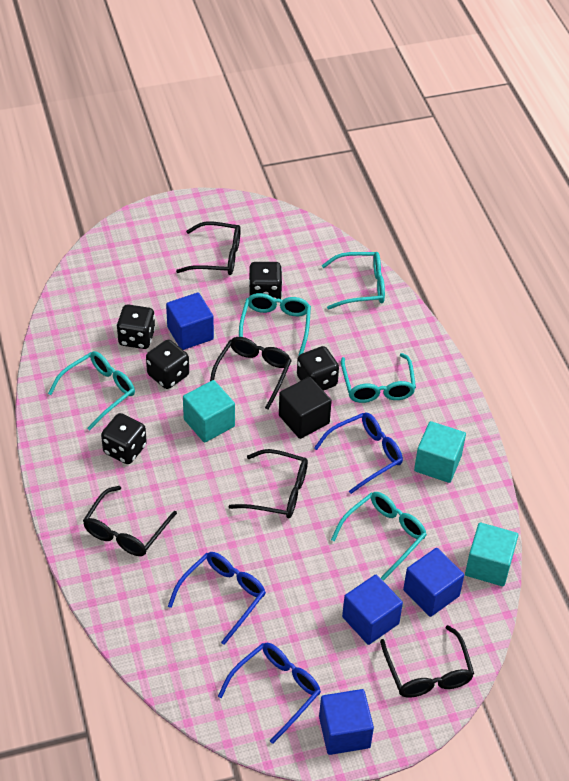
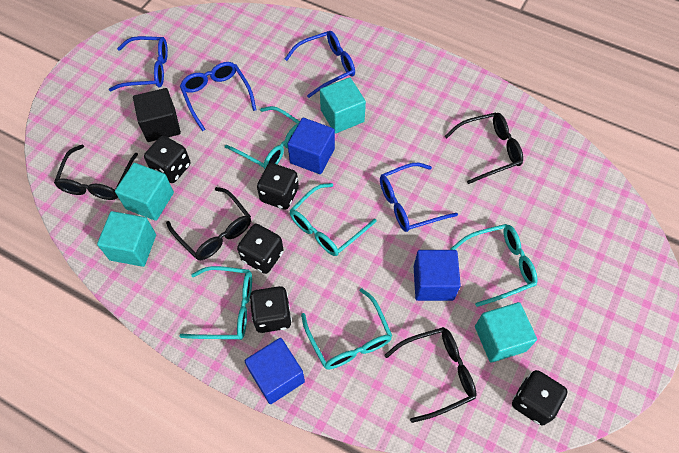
black glasses: [83,486,177,556] [176,222,241,275] [210,337,292,410] [229,449,308,518] [380,625,474,698] = 5 -> [54,145,138,200] [166,187,251,260] [384,327,477,423] [445,113,523,184] = 4
blue cube: [166,293,214,350] [319,689,374,755] [342,575,403,645] [403,548,464,617] = 4 -> [245,338,305,404] [287,118,335,174] [413,250,461,301] = 3
blue glasses: [168,552,266,645] [218,643,321,744] [314,413,403,494] = 3 -> [109,36,168,91] [180,62,256,131] [285,31,355,98] [380,163,458,232] = 4
turquoise cube: [183,380,235,443] [414,421,466,483] [465,522,518,586] = 3 -> [97,211,156,267] [115,163,174,221] [320,77,366,133] [475,302,537,363] = 4

